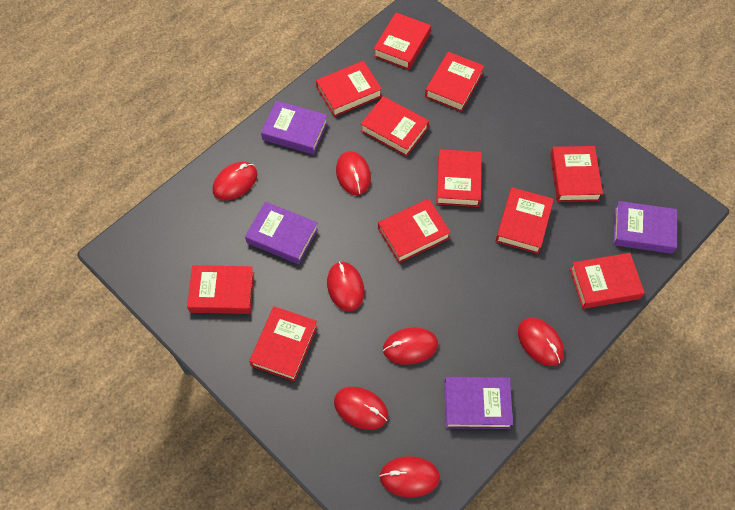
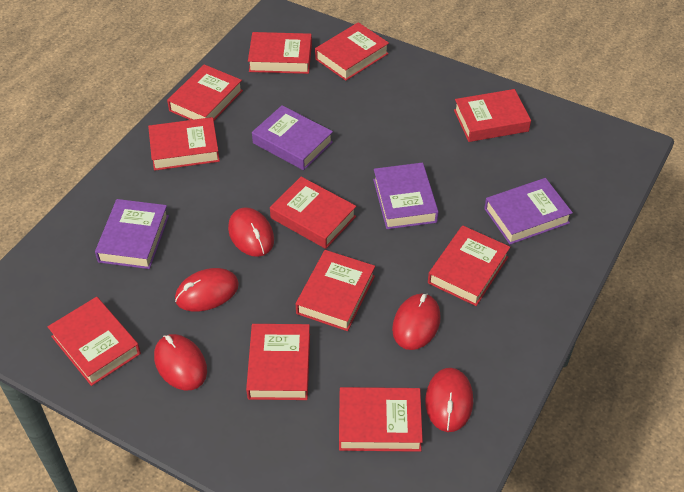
red mouse: [212,162,257,200] [327,262,364,311] [334,387,388,430] [336,151,371,195] [380,456,440,497] [383,327,438,365] [518,318,564,366] = 7 -> [154,334,207,390] [175,268,239,311] [228,207,274,257] [392,293,441,350] [425,368,473,432] = 5

